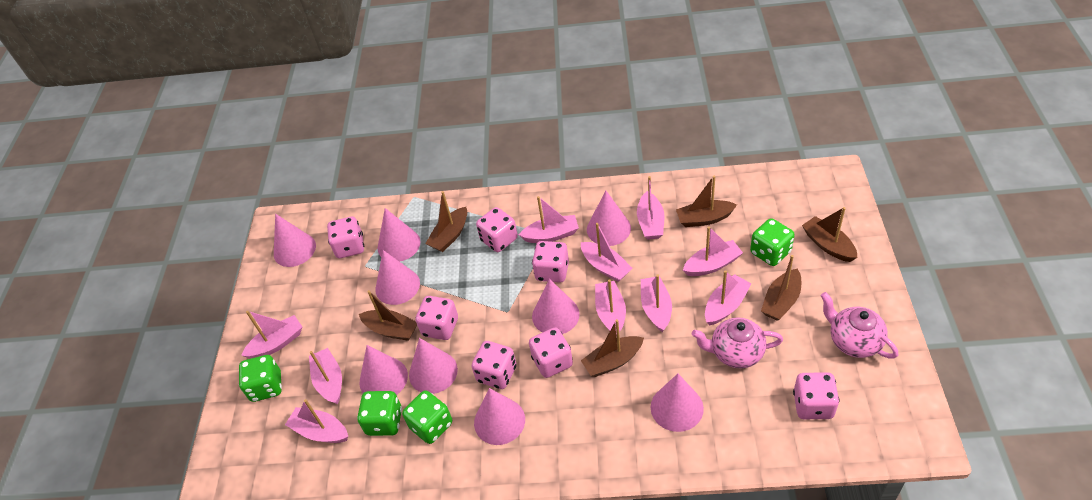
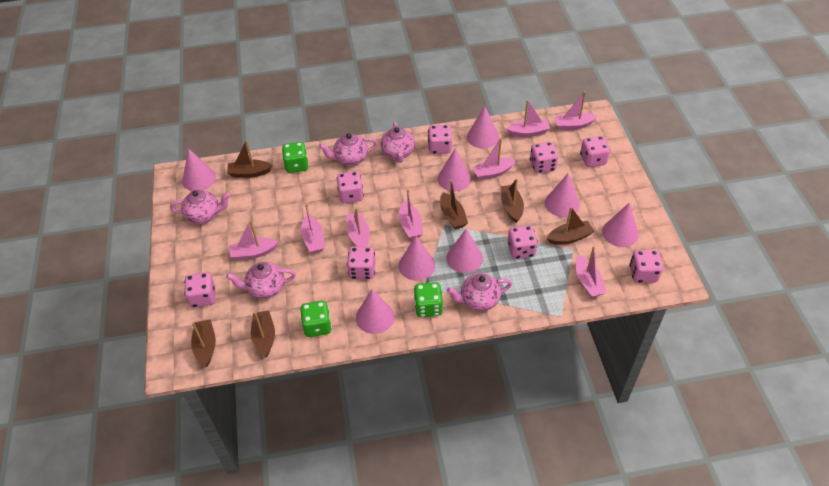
green dice: [239,355,282,402] [357,391,402,436] [402,390,452,444] [750,218,795,266] = 4 -> [282,142,309,173] [300,301,332,337] [414,282,443,317] = 3
pink boat: [241,311,302,359] [285,399,348,443] [309,348,342,404] [519,196,579,243] [581,223,633,282] [595,279,626,337] [637,176,665,240] [641,274,672,332] [683,226,743,276] [705,270,751,326] = 10 -> [229,220,279,260] [301,203,324,254] [346,208,370,247] [399,189,423,239] [472,138,516,180] [506,100,550,137] [554,91,597,130] [576,246,606,298] = 8
pink cone: [274,214,316,267] [360,345,408,395] [375,250,420,305] [378,208,420,262] [409,338,458,394] [474,388,525,445] [532,279,580,334] [587,191,631,246] [651,374,704,432] = 9 -> [182,148,216,191] [356,289,395,334] [399,236,435,280] [438,148,471,191] [446,229,483,273] [467,106,499,149] [545,174,580,217] [602,203,639,247] = 8
pink dice: [327,217,364,258] [415,296,458,340] [471,341,517,389] [476,207,518,252] [529,327,573,378] [532,241,569,283] [793,372,840,419] = 7 -> [184,272,215,308] [337,171,364,203] [347,247,375,279] [428,125,452,154] [507,225,538,259] [530,142,558,173] [580,136,610,167] [629,250,663,283] = 8
pink teapot: [692,317,783,368] [821,292,898,359] = 2 -> [170,190,230,224] [226,262,296,299] [319,133,377,166] [380,121,415,163] [447,273,512,311] = 5

